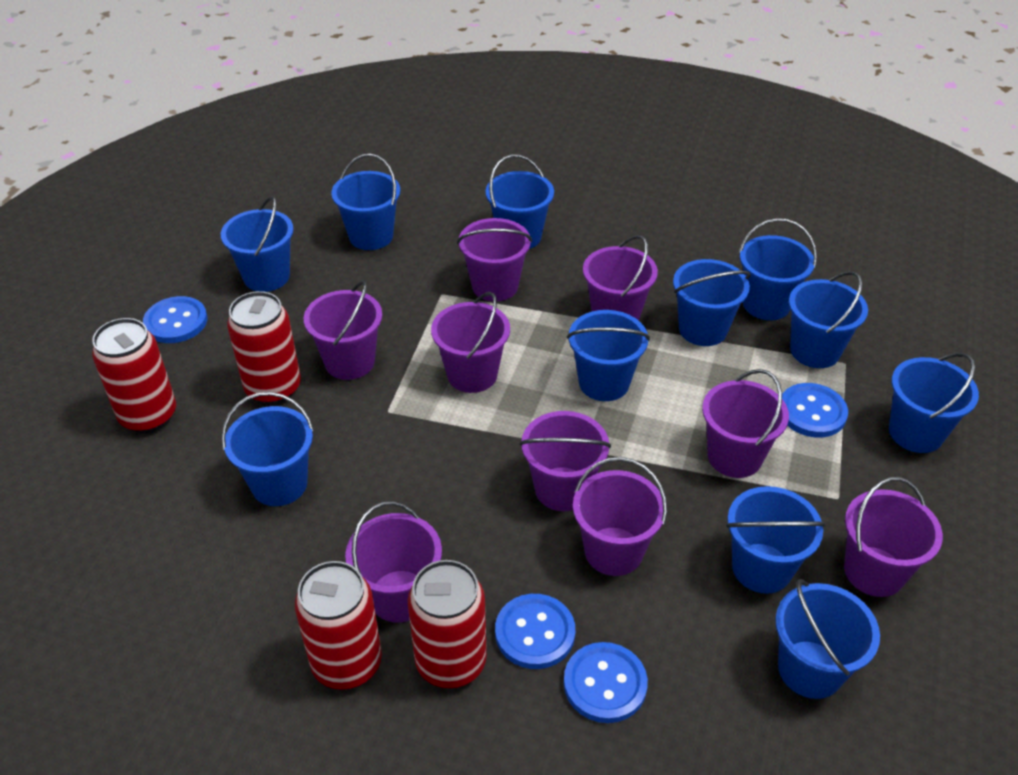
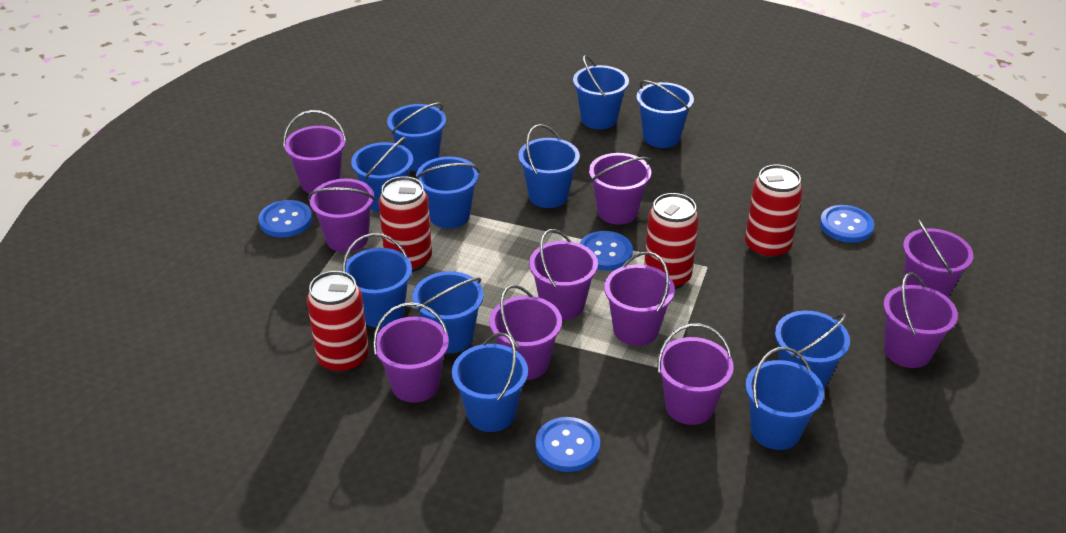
purple bucket: [304,280,382,380] [345,501,442,623] [431,292,510,393] [457,218,532,301] [520,411,611,511] [573,457,667,576] [583,235,658,320] [702,369,789,478] [844,477,943,597] = 9 -> [283,110,347,194] [308,179,375,253] [373,302,449,403] [489,285,562,380] [529,229,598,320] [589,153,651,224] [604,251,675,346] [657,323,734,425] [883,272,958,368] [903,220,974,297] = 10

